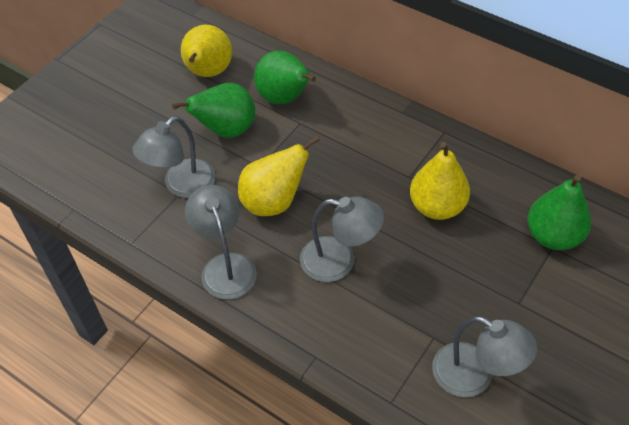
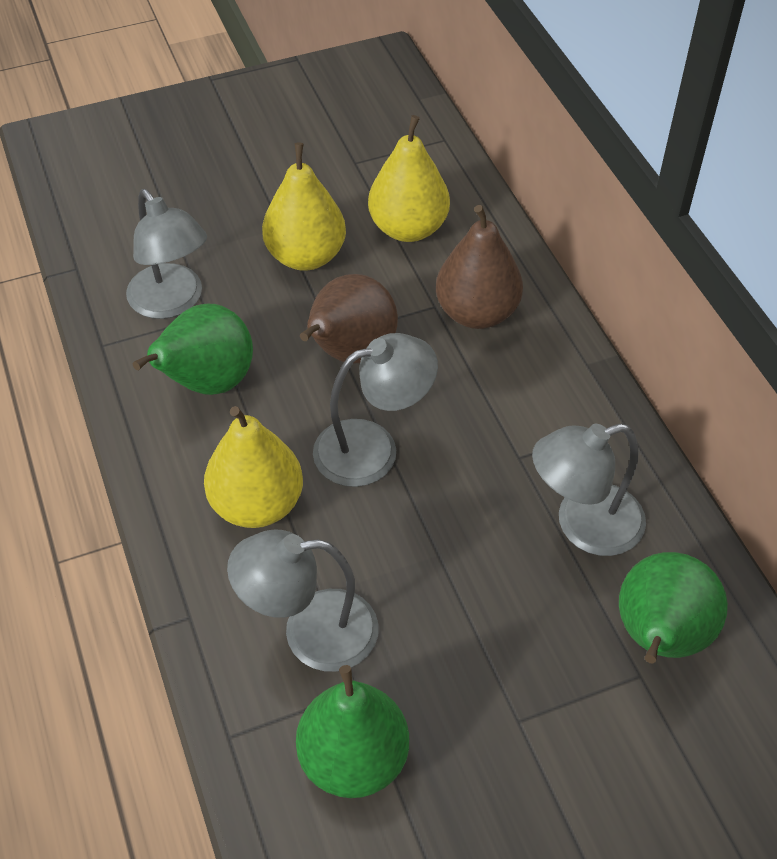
brown pear: none = 0 -> [300,274,398,363] [436,205,523,329] = 2

